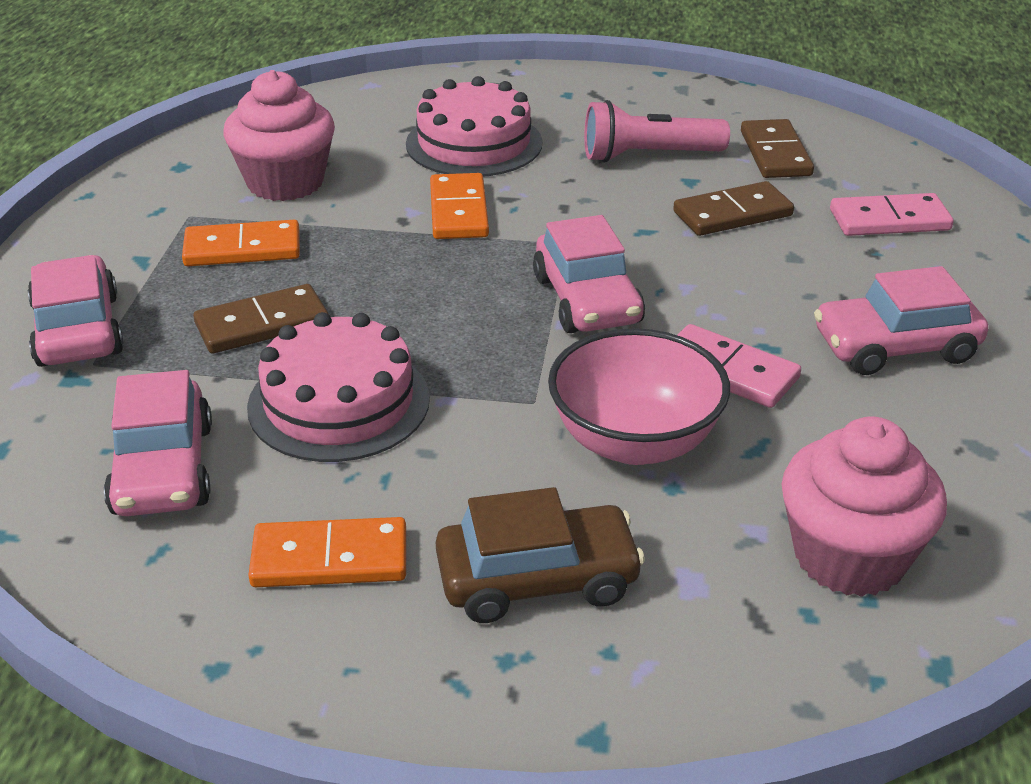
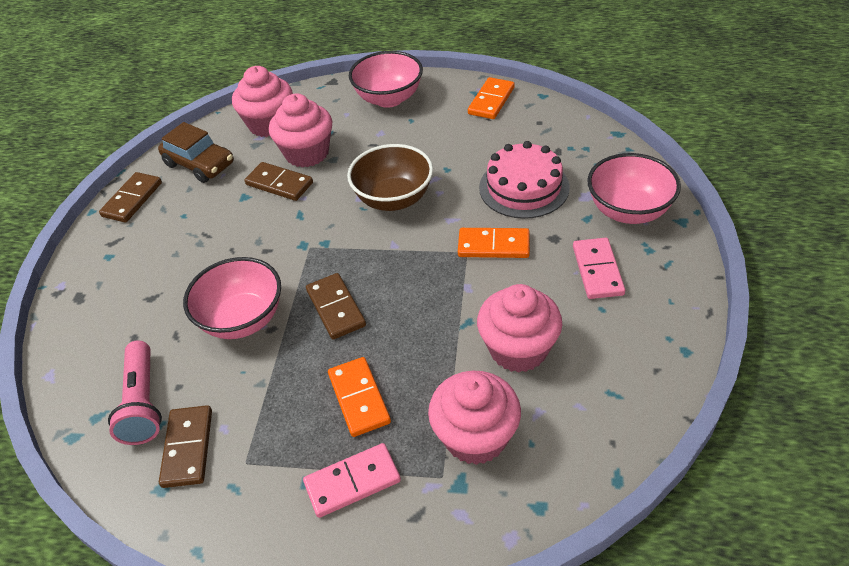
brown bowl: none = 0 -> [347,144,433,211] = 1
brown domino: [193,284,329,353] [673,181,794,236] [741,119,814,178] = 3 -> [99,172,162,223] [159,405,212,488] [245,162,313,201] [306,273,366,339] = 4
pink bowl: [548,328,730,465] = 1 -> [183,257,281,339] [349,51,423,108] [587,153,681,224] = 3
pink cake: [247,312,430,462] [406,76,542,177] = 2 -> [479,141,570,219] = 1
pink car: [28,255,124,367] [104,370,212,516] [533,215,645,333] [814,266,988,375] = 4 -> none = 0
pink cupcake: [223,70,335,201] [781,416,947,597] = 2 -> [232,66,293,137] [269,93,332,167] [428,371,521,465] [477,284,562,373] = 4

